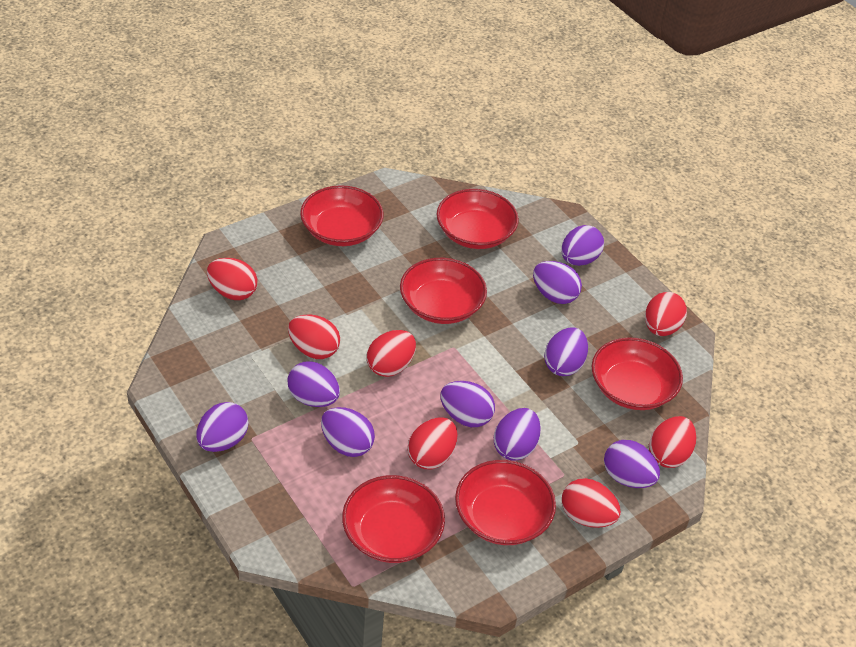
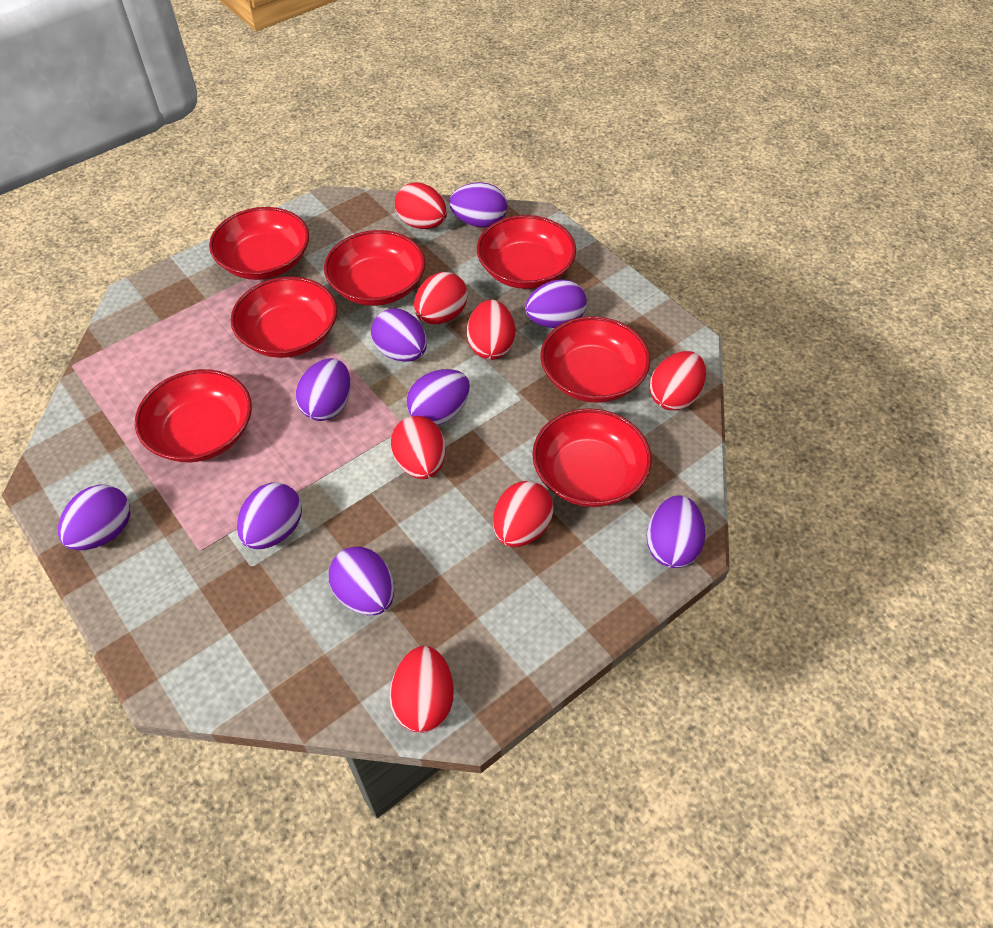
red bowl: [300,185,384,246] [342,475,445,563] [400,258,487,324] [436,189,519,249] [455,460,556,545] [591,337,683,410] = 6 -> [135,369,252,462] [209,207,309,280] [231,277,337,358] [324,230,426,306] [477,215,576,289] [532,408,652,507] [540,316,650,403] = 7

